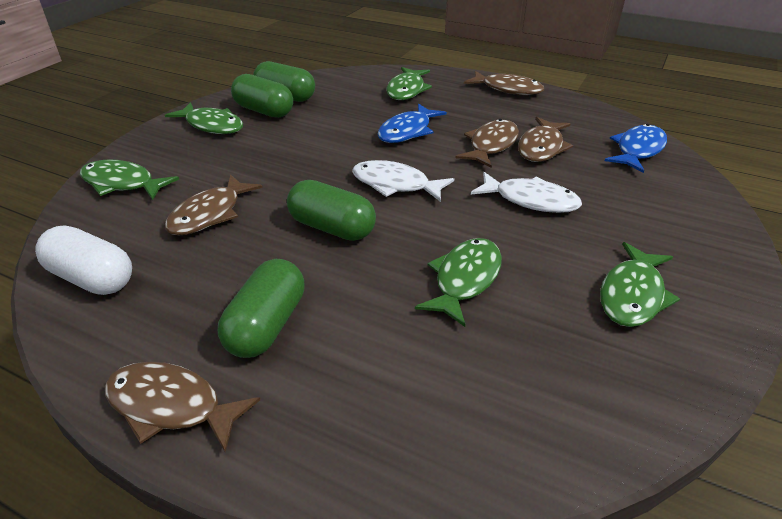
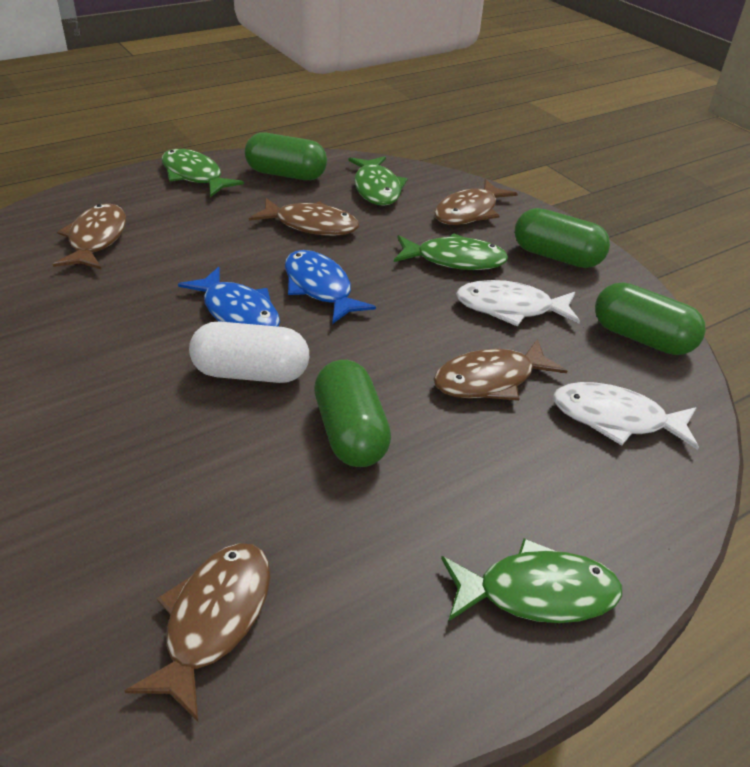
green fish: [80,159,179,200] [165,102,243,134] [386,67,432,100] [415,238,502,327] [600,242,680,327] = 5 -> [161,149,244,197] [348,156,407,206] [394,233,509,270] [441,538,622,623] = 4

